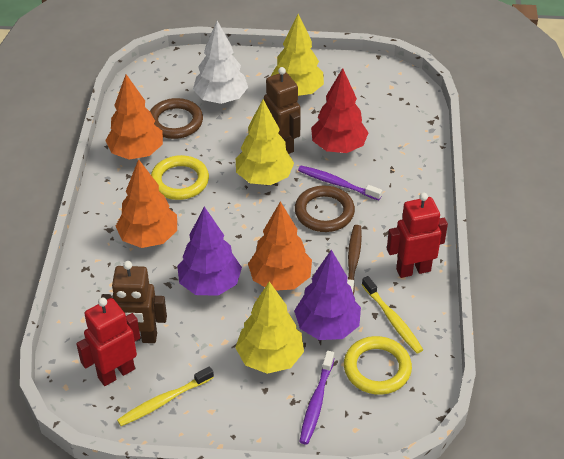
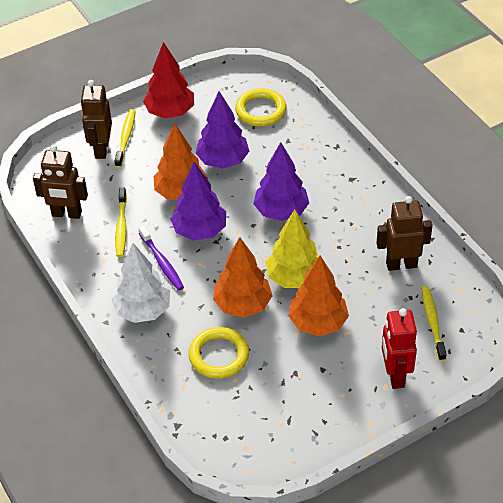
brown ring: [150,98,203,139] [295,186,355,232] = 2 -> none = 0
brown robot: [101,261,167,343] [264,67,301,154] = 2 -> [33,145,88,219] [80,80,112,159] [376,196,432,271] = 3
brown toothbrush: [347,225,362,295] = 1 -> none = 0
purple toothbrush: [298,166,382,200] [299,351,334,444] = 2 -> [138,225,184,291] = 1
purple tree: [177,207,242,296] [294,250,361,340] = 2 -> [170,162,226,240] [196,91,249,169] [253,142,309,221] = 3
red robot: [76,297,140,386] [387,193,448,278] = 2 -> [382,308,417,389] = 1
yellow toothbrush: [117,366,214,426] [362,276,423,354] = 2 -> [114,109,136,168] [115,188,127,257] [421,286,447,361] = 3
yellow tree: [235,281,304,374] [236,99,294,185] [271,14,324,96] = 3 -> [266,209,319,288] = 1

